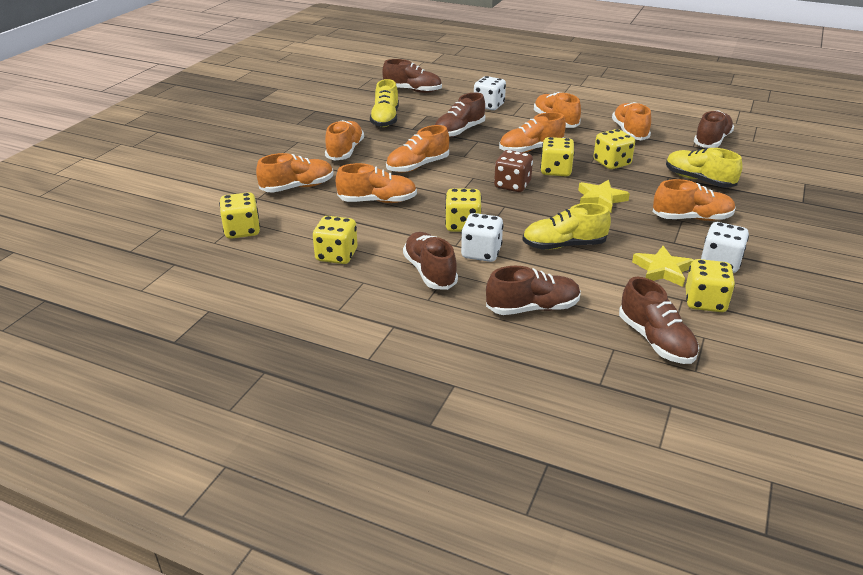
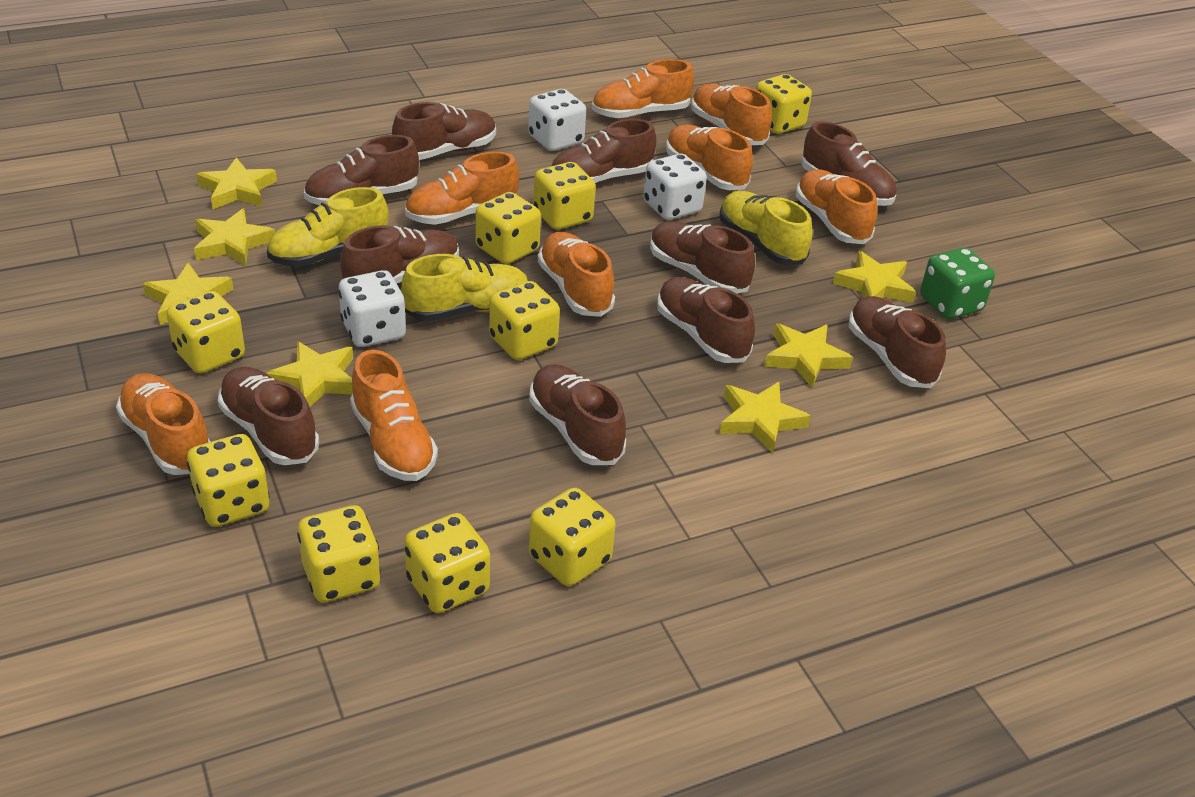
brown dice: [494,150,533,192] = 1 -> none = 0
brown shoe: [382,59,442,93] [403,232,458,290] [435,92,485,138] [486,266,581,315] [619,277,699,364] [694,110,734,148] = 6 -> [218,367,319,465] [304,135,419,205] [340,225,459,284] [392,102,496,160] [529,364,626,465] [552,119,657,184] [650,221,755,293] [657,277,755,363] [801,121,896,206] [849,296,946,388] = 10
green dice: none = 0 -> [920,248,995,319] = 1
yellow dice: [219,192,260,239] [313,216,357,264] [445,188,482,232] [540,137,574,176] [594,129,635,169] [685,259,735,312] = 6 -> [167,291,245,373] [187,434,270,527] [297,505,381,602] [404,513,490,613] [475,192,541,264] [489,281,560,360] [529,488,615,586] [533,162,596,230] [756,74,812,134] = 9
yellow star: [578,180,630,212] [632,246,693,287] = 2 -> [143,263,234,325] [194,209,275,266] [197,157,277,209] [266,341,353,407] [719,382,811,453] [764,324,853,388] [833,251,916,303] = 7

